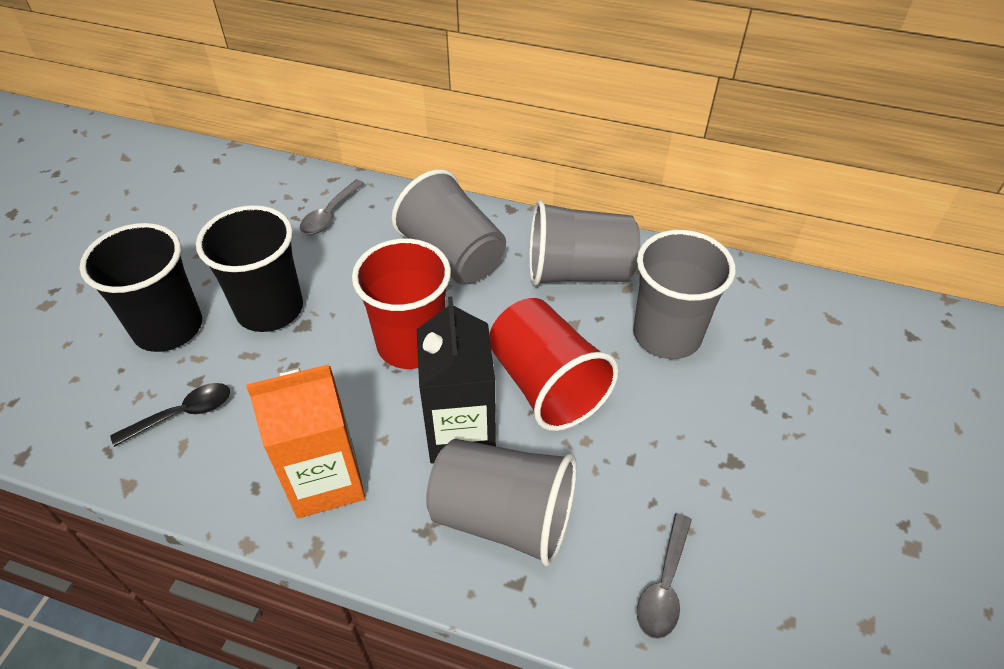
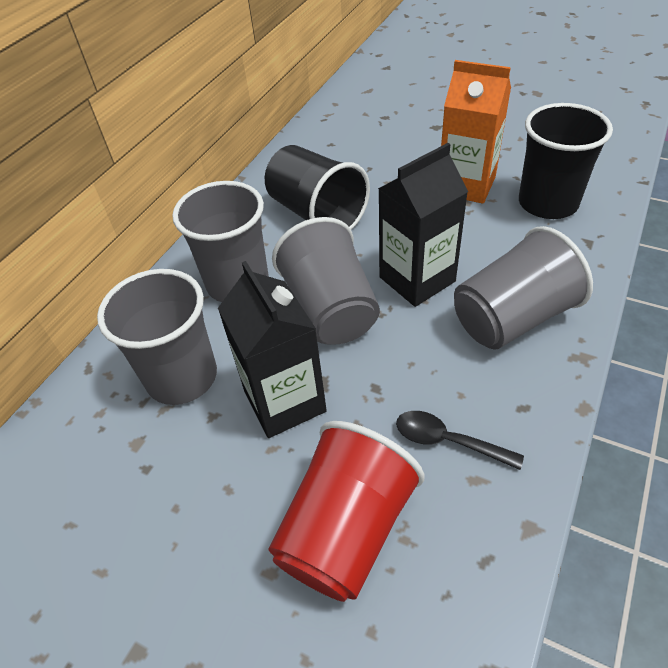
black carton: [417,296,496,464] = 1 -> [218,261,327,438] [378,143,468,307] = 2
grey spoon: [300,180,365,234] [637,513,692,639] = 2 -> none = 0
red cup: [352,239,451,369] [489,298,619,431] = 2 -> [269,421,425,602] = 1

